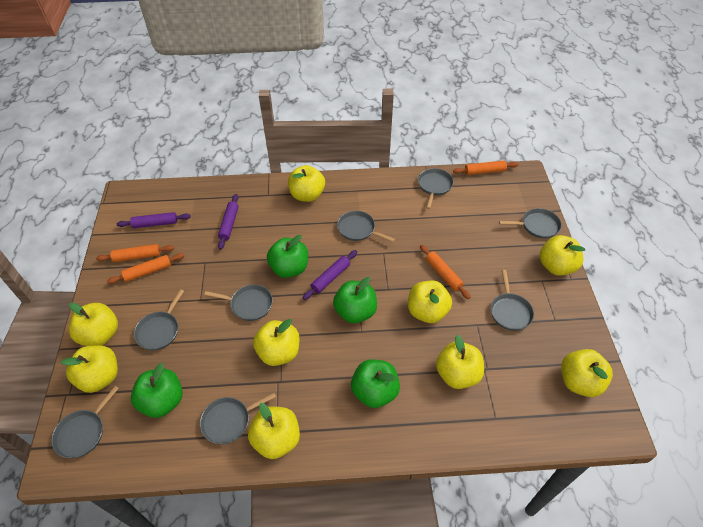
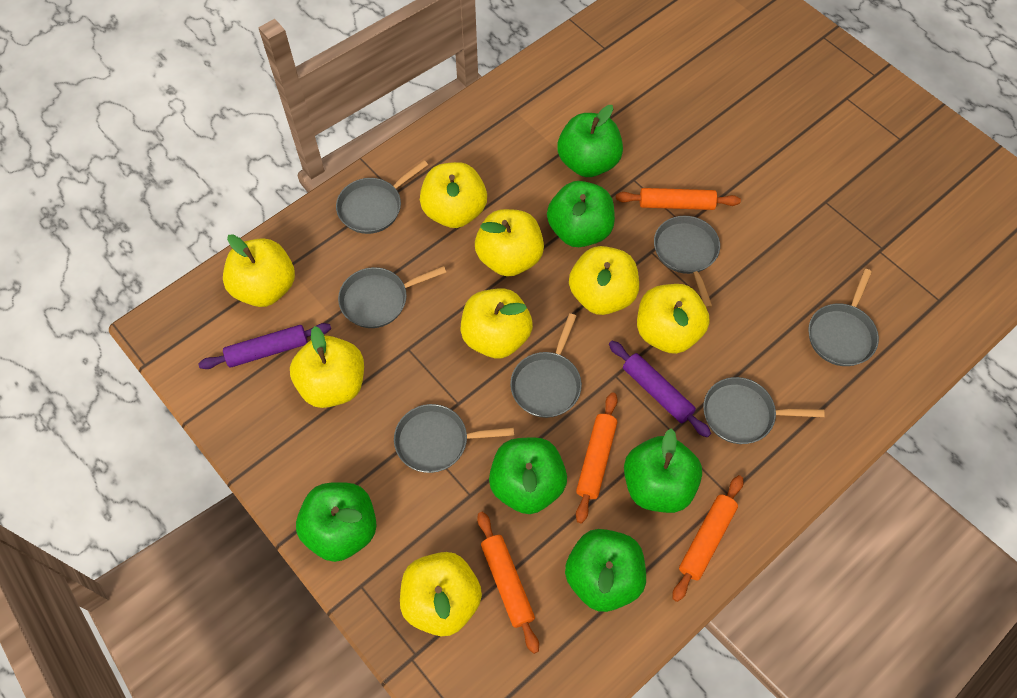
green apple: [131,363,183,418] [267,235,308,278] [333,277,377,323] [351,359,400,408] = 4 -> [296,482,377,562] [489,437,567,514] [547,181,615,247] [557,105,623,177] [565,529,646,612] [624,429,702,513] = 6
grey pan: [51,386,119,458] [134,289,184,350] [200,393,276,444] [204,284,273,321] [337,211,395,242] [418,168,454,209] [491,270,534,331] [499,208,562,239] = 8 -> [336,160,428,234] [338,266,446,328] [394,404,514,473] [510,313,582,418] [654,216,720,308] [703,377,825,444] [808,269,879,366] = 7
purple rolling pin: [117,212,191,228] [218,194,239,250] [303,250,357,300] = 3 -> [198,323,331,369] [609,341,711,438] = 2
yellow apple: [61,345,118,393] [69,302,118,346] [248,403,300,459] [253,319,300,366] [288,165,325,202] [408,280,452,323] [436,335,484,389] [540,235,585,276] [561,349,613,397] = 9 -> [223,234,295,307] [290,326,364,408] [400,552,482,636] [420,162,487,228] [461,289,533,359] [475,209,544,277] [569,246,639,315] [637,284,710,354] = 8

